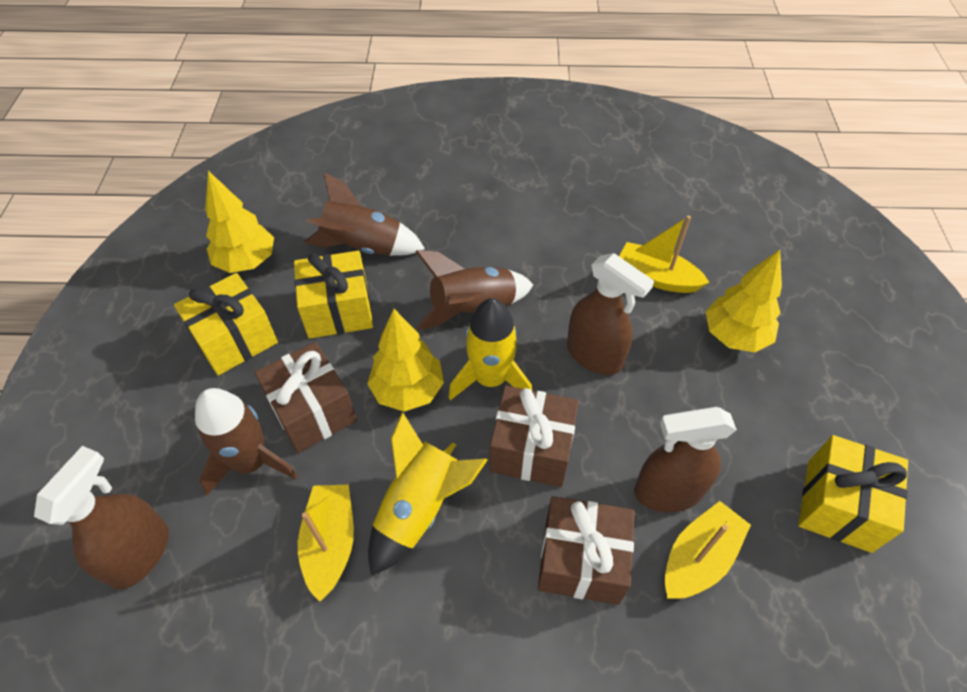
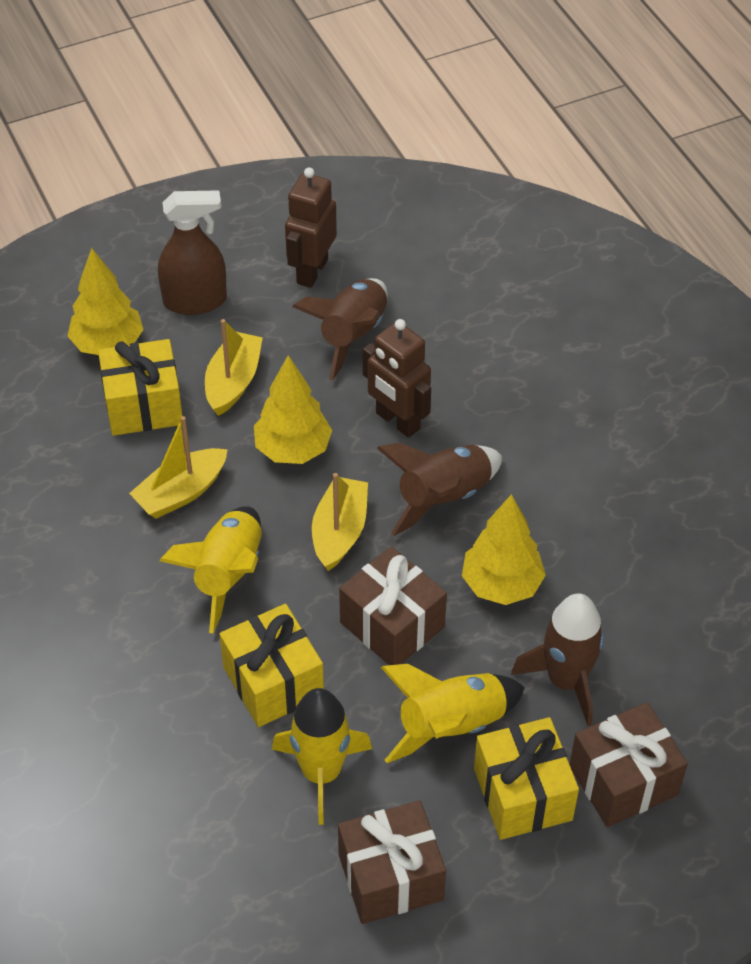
brown robot: none = 0 -> [285,167,337,288] [363,319,431,438] = 2
brown spray bottle: [34,446,169,589] [567,253,654,375] [634,407,737,512] = 3 -> [158,190,227,315] = 1
yellow rocket: [368,412,487,575] [448,298,532,401] = 2 -> [159,506,262,633] [272,688,372,825] [381,664,525,763] = 3

